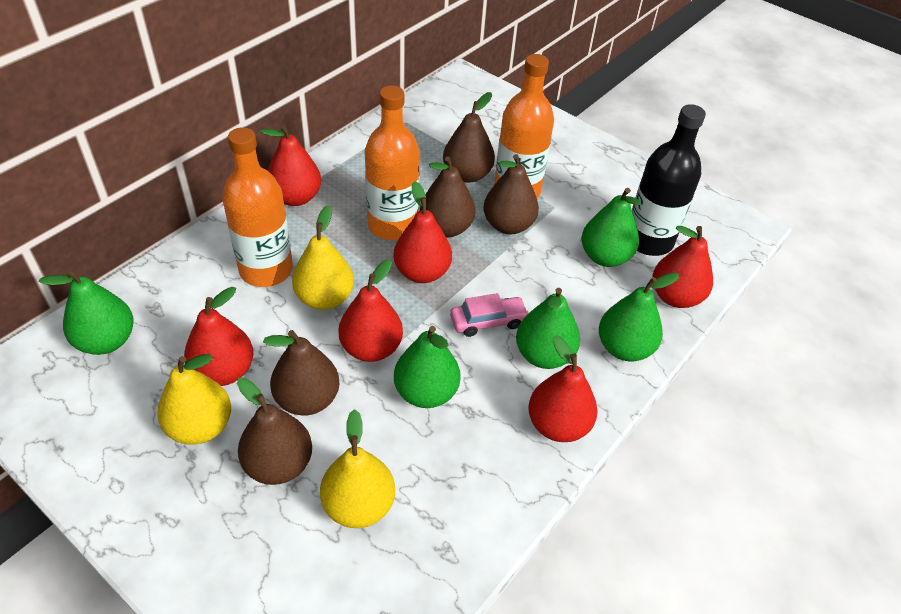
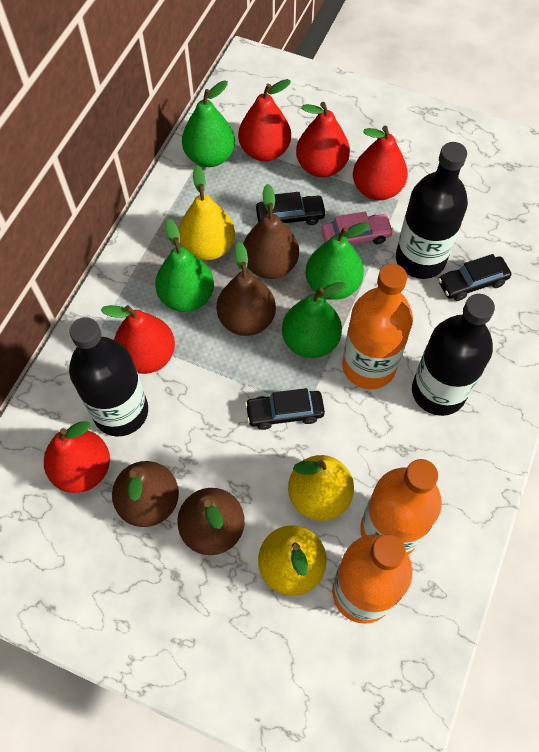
black bottle: [632,104,706,256] = 1 -> [69,317,148,436] [396,142,468,279] [412,294,495,416] = 3
black car: none = 0 -> [245,388,325,430] [256,192,327,225] [438,254,511,301] = 3
brown pear: [237,377,312,485] [263,330,340,416] [420,156,475,237] [443,92,495,183] [483,154,539,234] = 5 -> [112,461,179,527] [177,488,245,555] [217,242,276,336] [243,184,299,279] = 4
green pear: [39,269,134,355] [394,326,461,408] [516,288,580,369] [582,188,642,267] [599,273,679,361] = 5 -> [155,219,214,312] [182,80,235,167] [282,282,346,358] [306,222,370,300] = 4
red pear: [184,287,253,386] [260,124,321,206] [339,259,403,362] [393,181,452,283] [528,335,598,442] [653,226,713,308] = 6 -> [44,421,110,493] [101,305,175,374] [238,79,291,161] [296,102,350,177] [353,126,408,200] = 5

